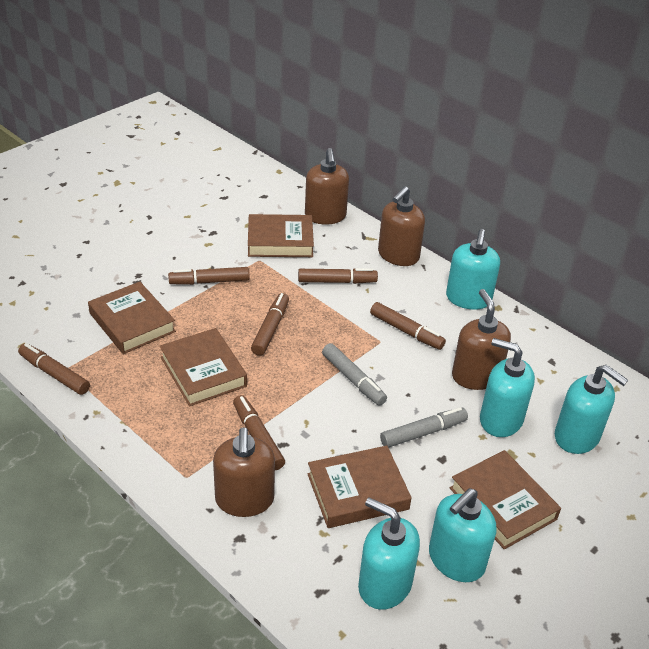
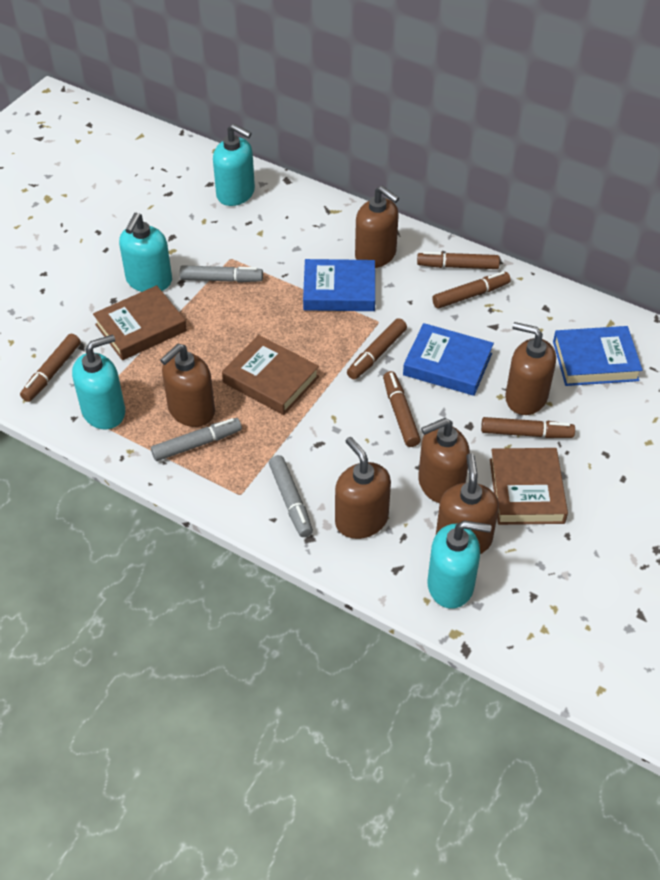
blue book: none = 0 -> [303,259,375,311] [403,323,494,396] [553,326,643,386] = 3
brown book: [88,282,176,354] [160,328,247,406] [248,214,314,257] [308,446,412,528] [450,450,561,550] = 5 -> [93,285,187,360] [222,335,319,415] [490,448,568,525] = 3
brown soap dispenser: [213,427,275,517] [305,148,349,225] [378,186,425,266] [452,289,511,390] = 4 -> [160,344,215,427] [335,437,391,539] [355,186,399,268] [418,418,470,503] [436,453,499,554] [505,322,556,415] = 6
grey marker: [322,343,387,406] [380,407,468,448] = 2 -> [151,418,242,461] [180,265,263,282] [269,455,313,537] = 3
turquoise soap dispenser: [358,498,420,610] [429,488,496,582] [446,229,500,310] [480,338,535,437] [555,365,628,454] = 5 -> [72,334,125,430] [119,213,172,292] [213,124,255,206] [427,520,492,609] = 4

